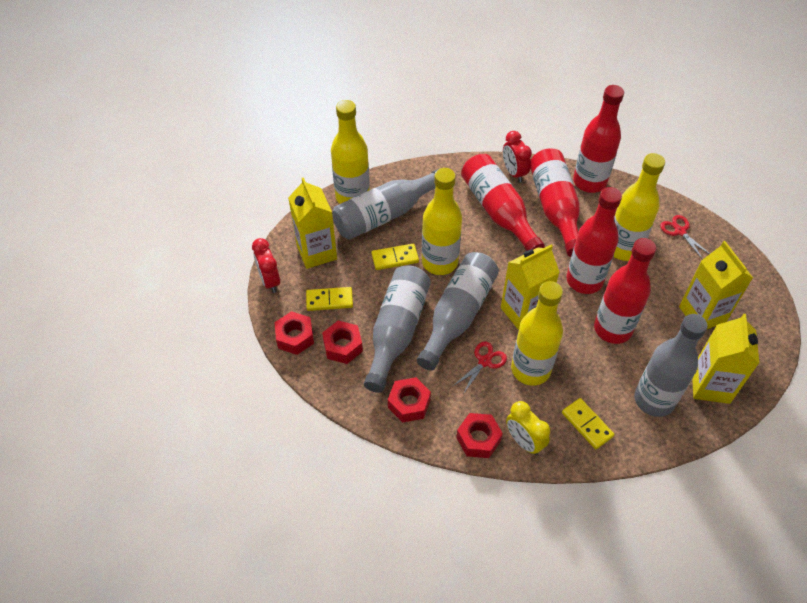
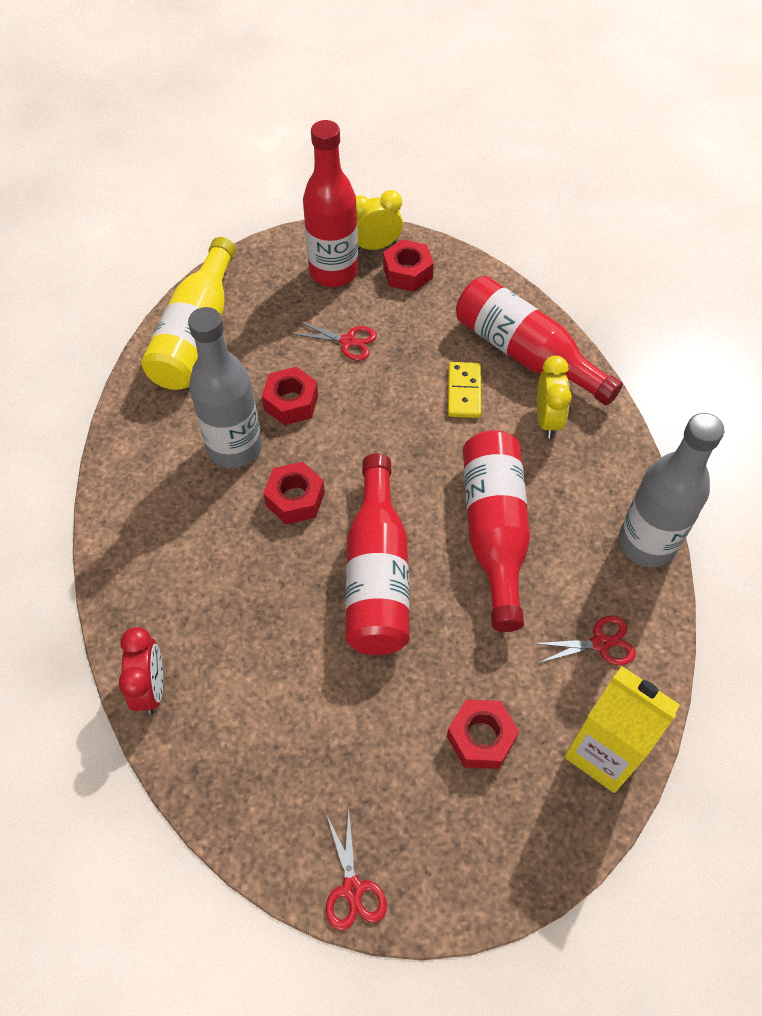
grey bottle: [332,168,440,240] [364,265,431,393] [417,252,499,371] [634,314,708,417] = 4 -> [188,307,262,468] [619,413,724,567] = 2
red bottle: [461,154,545,251] [530,148,580,257] [567,187,622,294] [573,85,624,193] [594,238,656,344] = 5 -> [303,120,358,287] [345,454,410,655] [456,276,623,406] [463,430,530,632] = 4
red clock: [252,238,280,293] [503,131,532,183] = 2 -> [119,627,163,715] = 1
red scissors: [453,341,507,394] [660,215,710,260] = 2 -> [292,321,377,361] [326,809,387,931] [532,615,636,665] = 3
yellow bottle: [331,100,370,204] [422,168,462,275] [511,281,563,386] [614,153,665,261] = 4 -> [141,237,236,390] = 1
yellow carton: [288,177,337,269] [501,244,560,330] [679,241,753,329] [692,314,759,404] = 4 -> [564,666,680,793] = 1
yellow clock: [506,401,550,455] = 1 -> [356,190,403,251] [537,356,572,438] = 2
yellow domino: [306,287,353,311] [372,244,419,270] [562,398,615,449] = 3 -> [448,362,481,418] = 1

